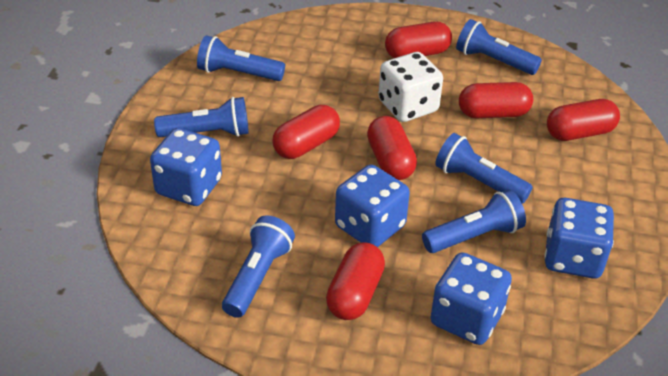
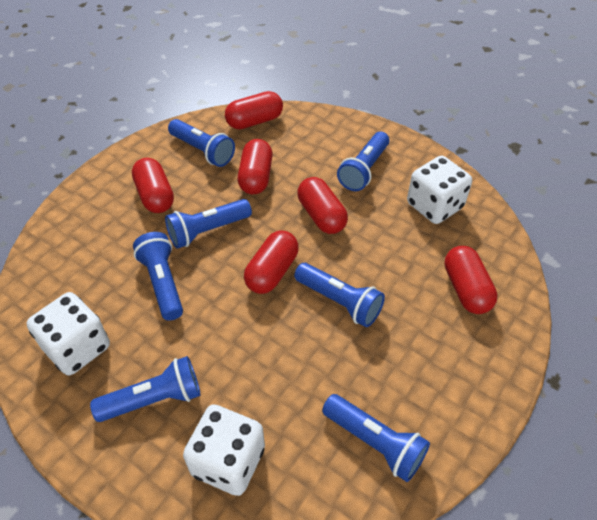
blue dice: [150,128,222,206] [335,165,410,247] [430,252,512,345] [544,198,614,279] = 4 -> none = 0
blue flashlight: [154,97,249,137] [197,35,285,81] [222,216,295,318] [422,189,526,253] [435,133,533,204] [456,19,542,75] = 6 -> [90,356,200,422] [133,232,183,321] [165,199,252,249] [168,119,235,167] [294,263,385,327] [322,394,430,482] [337,132,389,191] = 7
white dice: [378,52,443,122] = 1 -> [26,292,110,375] [183,404,265,496] [407,156,472,224] = 3

